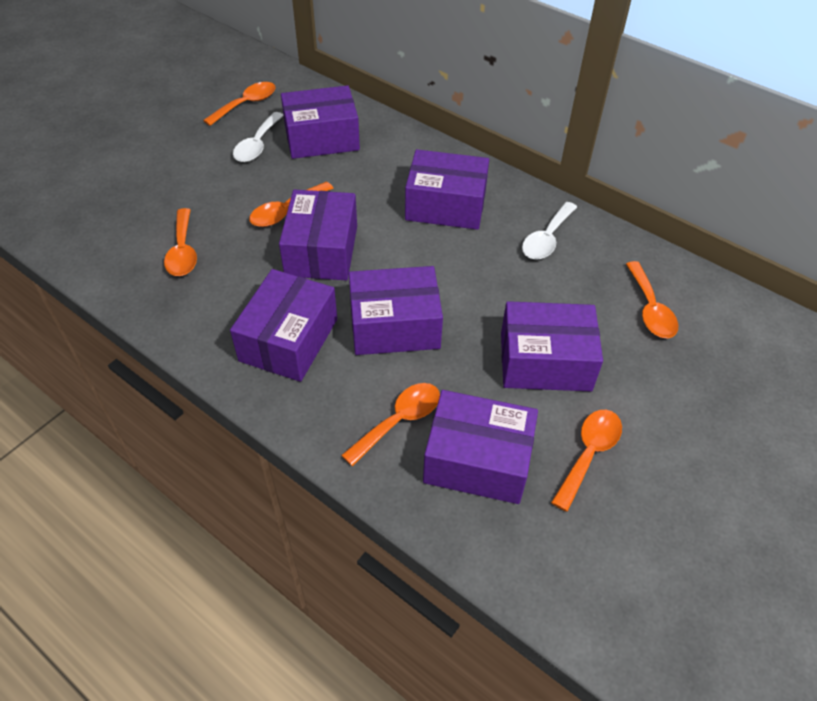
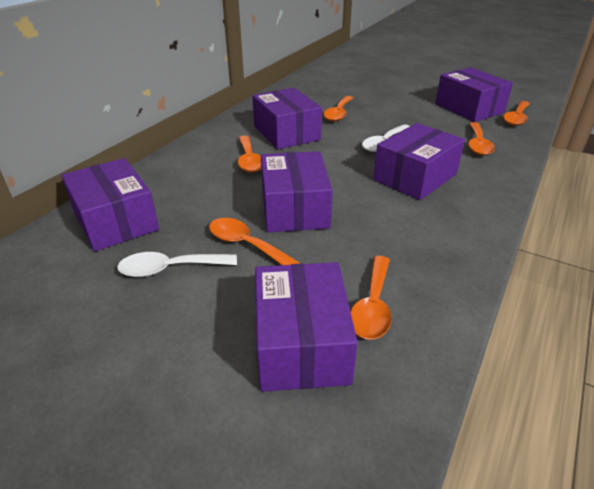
purple box: [230,269,337,382] [279,189,357,280] [281,85,360,159] [349,266,443,355] [405,149,489,230] [423,390,538,504] [501,301,603,391] = 7 -> [61,158,159,251] [252,88,322,149] [255,262,358,392] [261,151,333,232] [373,123,465,200] [435,68,513,122] = 6

